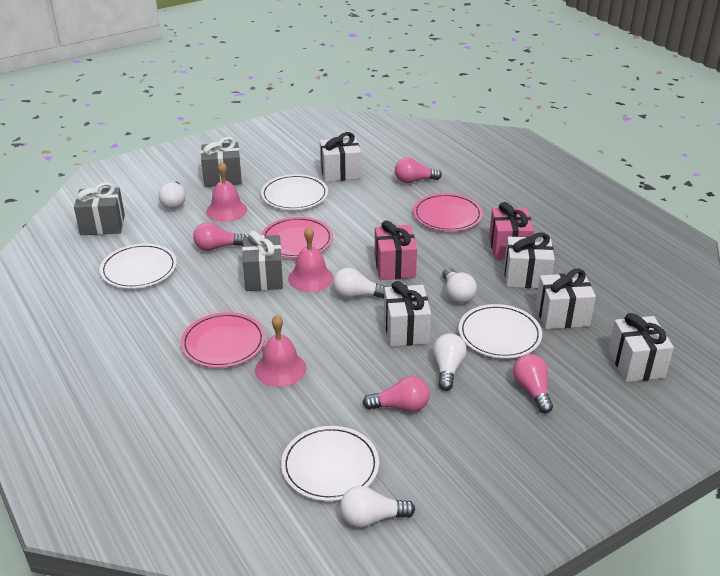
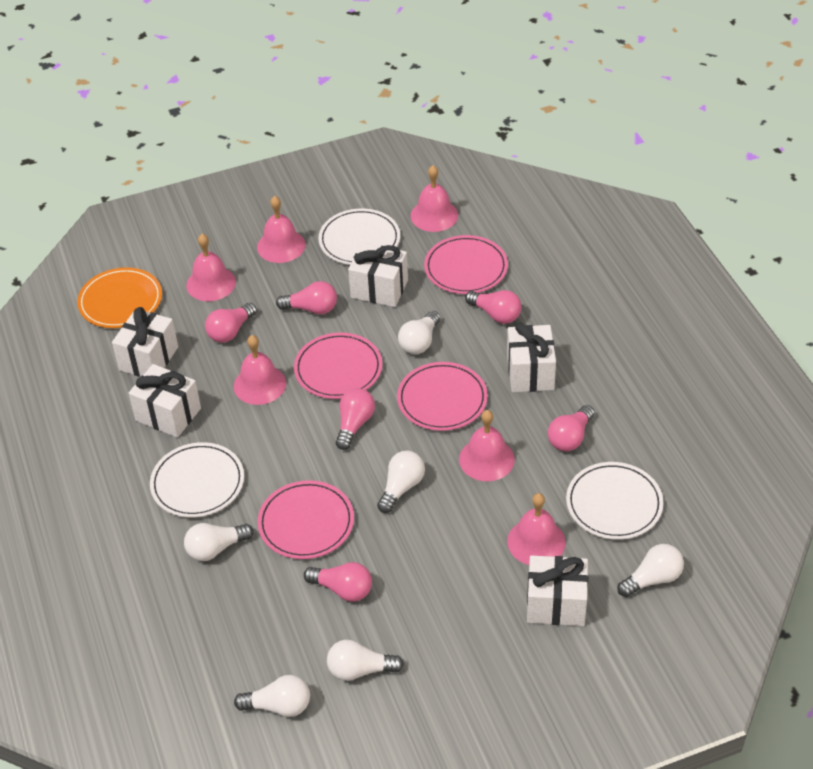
grey gift: [74,182,125,235] [201,137,242,187] [242,230,283,291] = 3 -> none = 0
orange plate: none = 0 -> [77,267,162,328] = 1
pink bell: [206,162,247,222] [255,315,307,387] [288,227,334,292] = 3 -> [186,234,236,301] [234,335,286,405] [257,196,306,263] [410,165,458,232] [459,410,515,481] [507,493,566,565] = 6
pink gift: [375,220,417,280] [489,202,534,260] = 2 -> none = 0
pink light bulb: [193,222,246,251] [363,376,430,412] [395,157,442,183] [513,354,553,414] = 4 -> [205,303,257,343] [276,281,337,315] [304,562,372,602] [336,388,375,450] [465,290,521,324] [548,405,595,451] = 6
pink plate: [181,312,265,368] [261,217,333,258] [413,193,483,231] = 3 -> [258,480,354,559] [294,333,382,399] [397,362,488,431] [424,235,508,294] = 4
white light bulb: [159,181,186,209] [333,268,387,299] [340,486,415,528] [433,333,467,391] [442,268,477,303] = 5 -> [184,523,254,561] [234,675,310,717] [327,640,404,681] [377,451,425,513] [398,311,440,354] [617,544,684,597] = 6
white plate: [100,244,177,289] [261,174,328,210] [281,426,379,501] [459,304,542,358] = 4 -> [150,442,244,518] [318,209,400,265] [566,462,663,540] = 3

